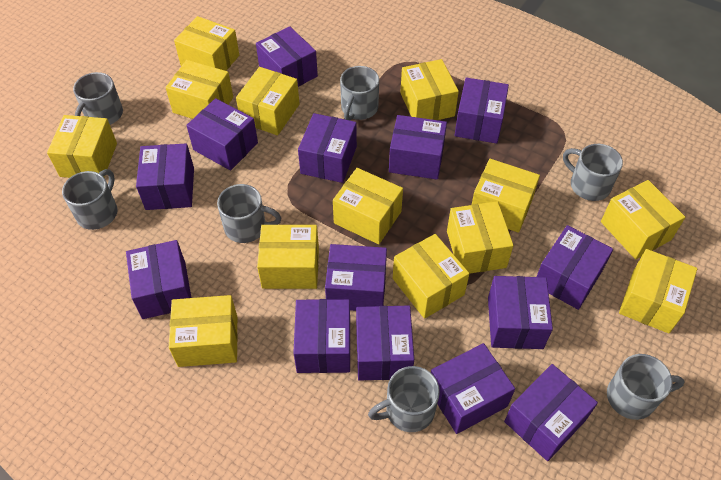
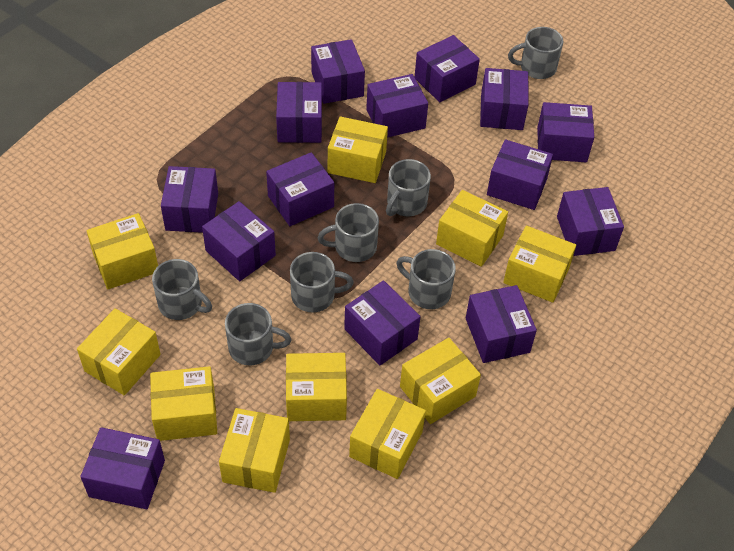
yellow box: [47,115,117,178] [165,60,233,119] [169,295,238,367] [174,16,239,71] [236,67,300,136] [257,225,319,289] [333,168,403,244] [393,234,470,319] [400,59,459,120] [447,201,514,273] [472,159,540,233] [601,180,685,259] [619,249,697,334] = 13 -> [77,308,161,395] [86,213,158,289] [150,366,217,441] [219,408,290,493] [286,353,347,421] [328,116,388,183] [349,389,426,479] [400,338,481,424] [436,190,508,267] [503,226,576,303] = 10

